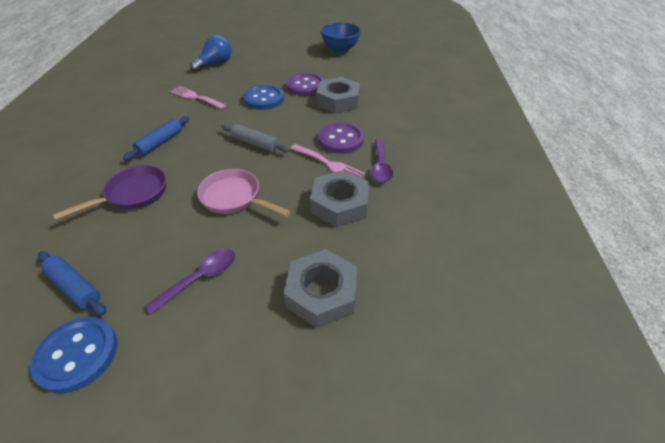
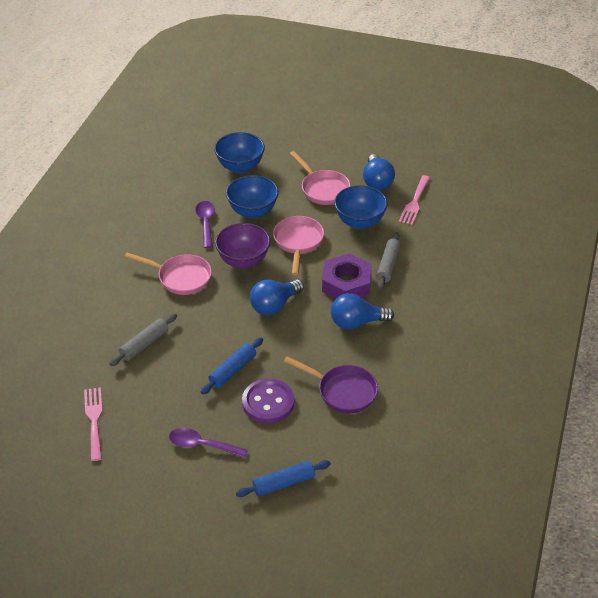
blue bowl: [321,22,361,54] = 1 -> [214,132,265,173] [226,175,279,219] [334,185,388,229] = 3
blue button: [30,317,118,393] [243,85,284,110] = 2 -> none = 0
blue light bulb: [190,35,232,72] = 1 -> [250,279,304,315] [331,293,394,330] [363,154,395,191] = 3
grey nut: [284,249,357,328] [310,170,369,228] [316,77,360,114] = 3 -> none = 0
grey rolling pin: [221,124,290,153] = 1 -> [109,313,177,366] [377,232,401,290] = 2
pink pan: [197,169,291,217] = 1 -> [124,253,212,295] [273,216,324,275] [290,151,351,205] = 3
purple bowl: none = 0 -> [215,223,271,269] = 1
purple button: [287,73,324,96] [318,122,364,154] = 2 -> [242,378,294,423] = 1
purple nut: none = 0 -> [322,253,372,299] = 1

